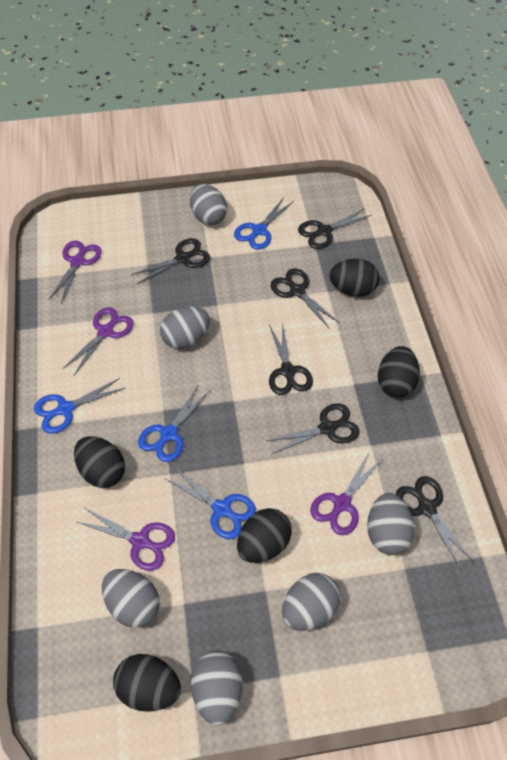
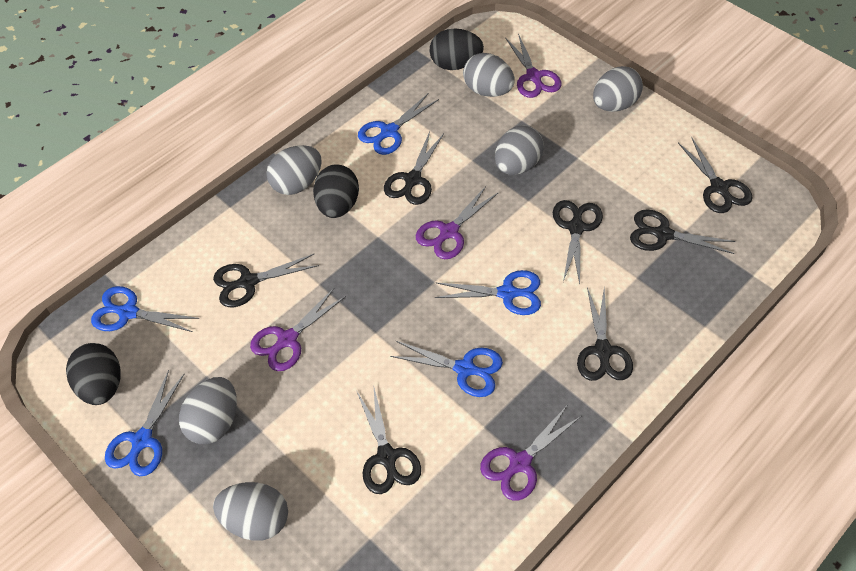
black egg: [74,436,125,488] [113,654,181,712] [237,508,292,563] [329,259,380,297] [378,346,420,398] = 5 -> [66,343,121,405] [313,164,359,218] [430,29,484,70] = 3
black scissors: [131,238,210,284] [267,403,360,454] [269,322,313,395] [271,268,340,329] [298,208,371,249] [396,476,474,569] = 6 -> [213,254,319,307] [356,384,421,494] [384,131,444,205] [553,200,603,284] [577,287,633,381] [630,209,736,254] [678,137,753,213] = 7
blue scissors: [34,378,125,434] [138,384,210,462] [164,468,256,539] [234,197,294,250] = 4 -> [91,286,199,332] [105,370,184,476] [358,94,439,155] [390,341,503,397] [435,270,541,315] = 5

